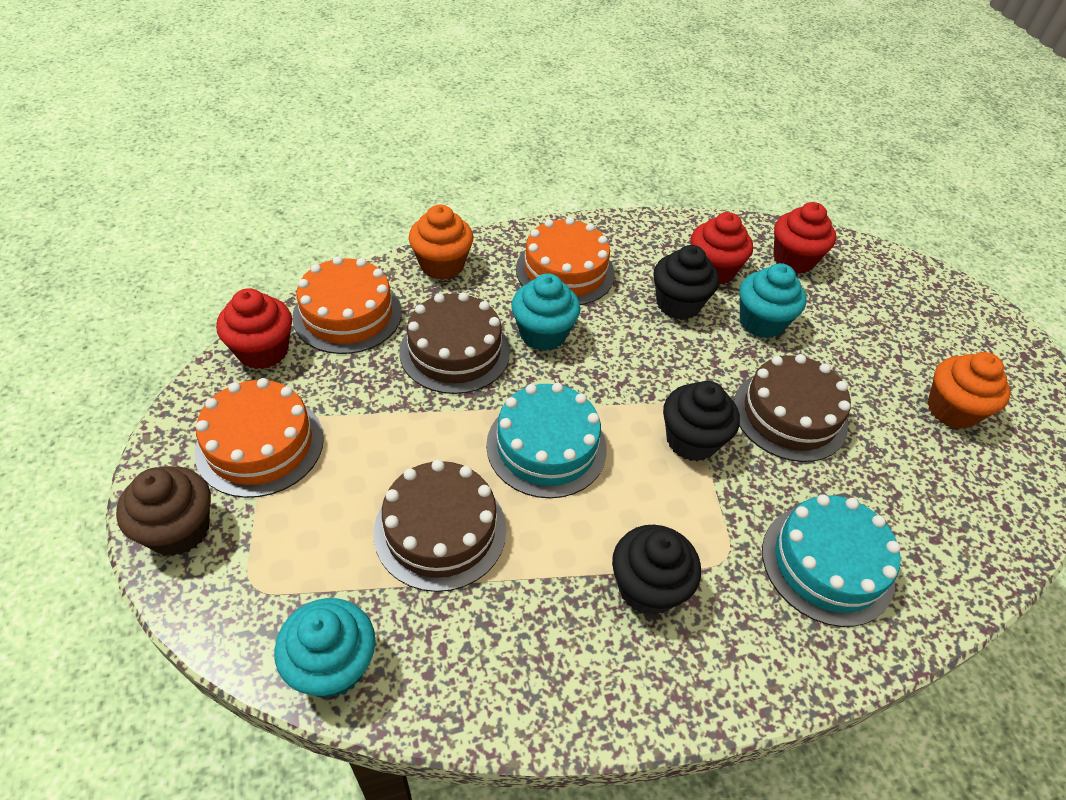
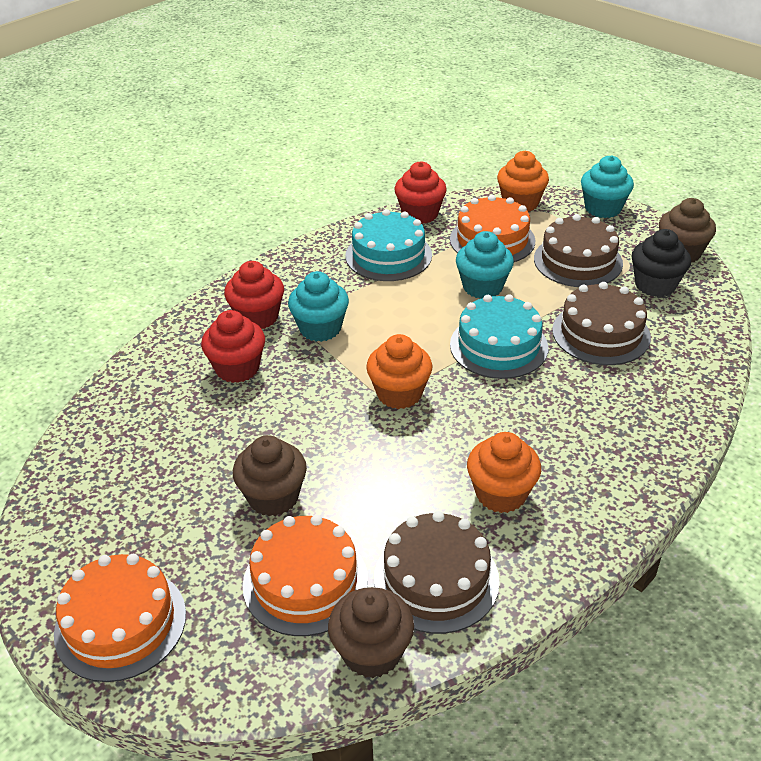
black cupcake: [612,525,701,615] [653,245,719,320] [663,381,740,462] = 3 -> [631,229,691,297] = 1
brown cupcake: [116,466,211,556] = 1 -> [233,435,307,516] [328,587,414,678] [659,198,716,263] = 3
orange cupcake: [409,205,473,280] [928,352,1011,429] = 2 -> [366,334,433,409] [467,432,541,513] [497,151,549,212] = 3

